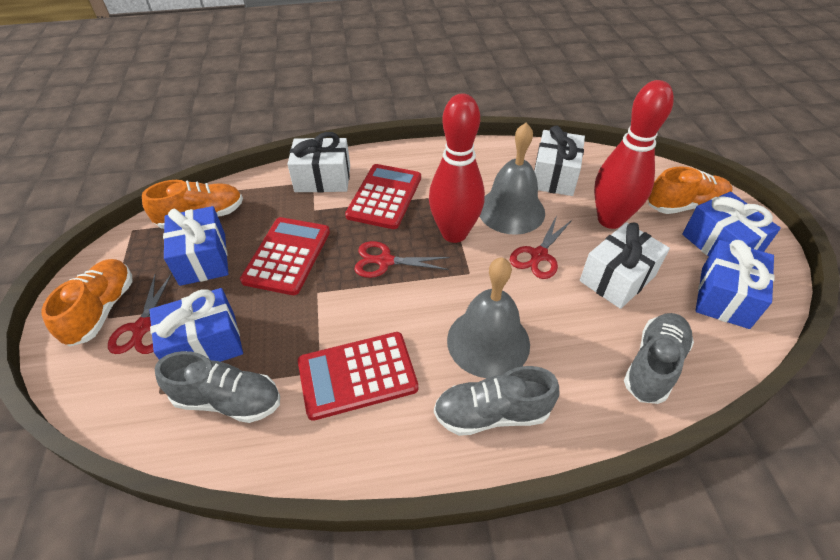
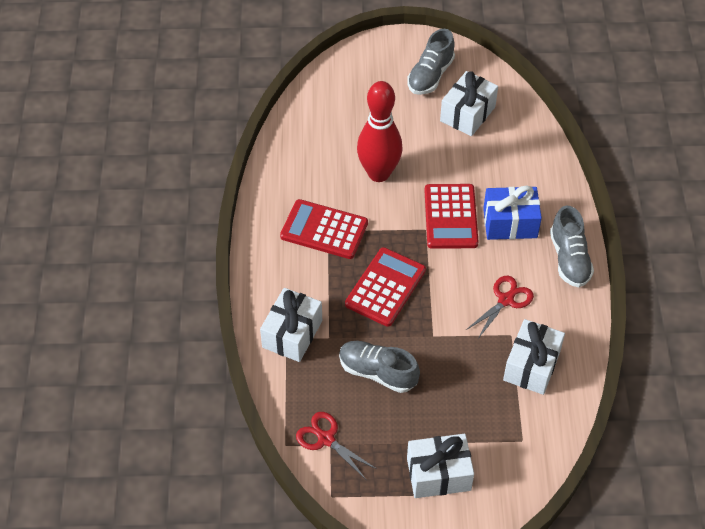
blue gift: [150,288,243,362] [163,206,228,286] [682,192,781,257] [695,240,775,329] = 4 -> [483,185,542,240] = 1
grey bell: [447,257,530,378] [479,123,545,235] = 2 -> none = 0
orange shoe: [41,259,132,347] [142,180,243,229] [648,166,733,214] = 3 -> none = 0
red bowling pin: [429,93,485,243] [594,80,674,229] = 2 -> [357,81,403,182] = 1
red scissors: [108,273,172,354] [354,241,449,278] [510,215,572,279] = 3 -> [296,412,377,478] [466,276,534,340] = 2
white gift: [287,132,350,192] [534,125,585,196] [580,222,670,309] = 3 -> [260,288,322,362] [407,434,474,498] [440,71,498,136] [503,319,565,395] = 4

